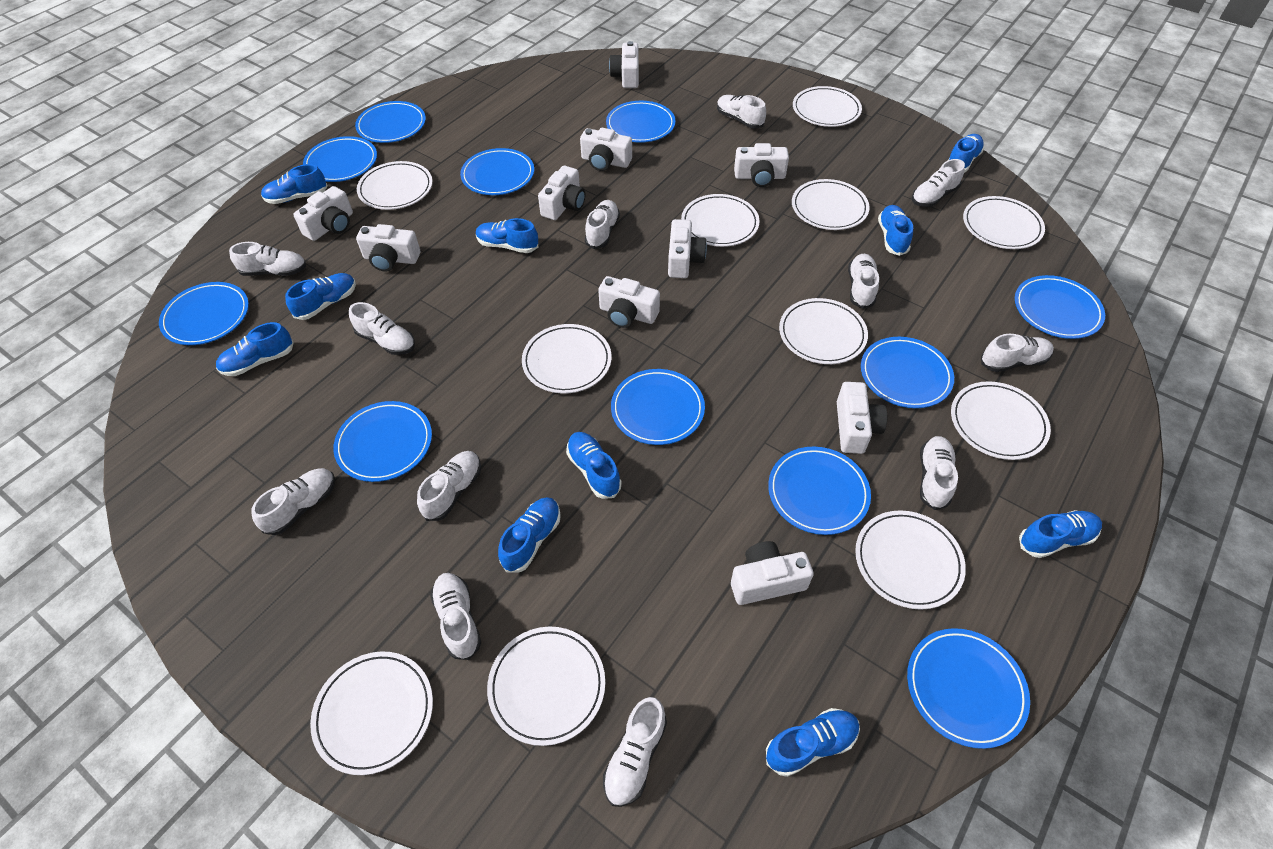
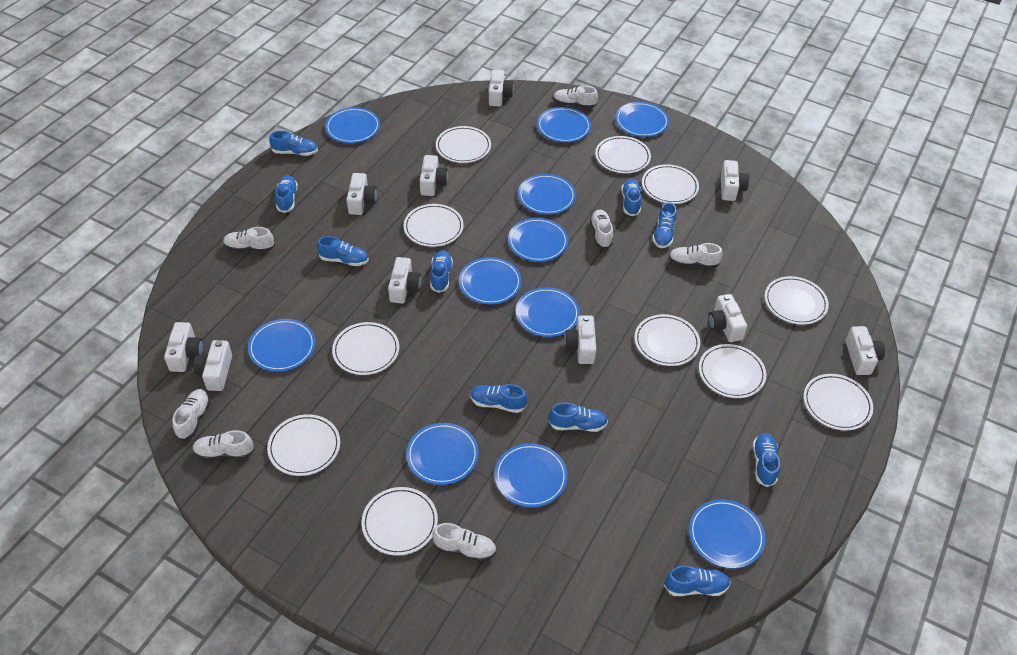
white shoe: [229,242,306,276] [251,468,335,535] [349,302,415,355] [417,451,481,521] [430,573,481,660] [585,200,620,249] [603,697,667,807] [717,95,766,129] [848,254,879,309] [912,159,965,207] [920,436,958,510] [981,334,1054,372] = 12 -> [173,389,210,441] [192,430,255,460] [223,227,275,252] [432,523,496,561] [553,86,598,108] [590,210,613,249] [669,243,723,268] = 7

